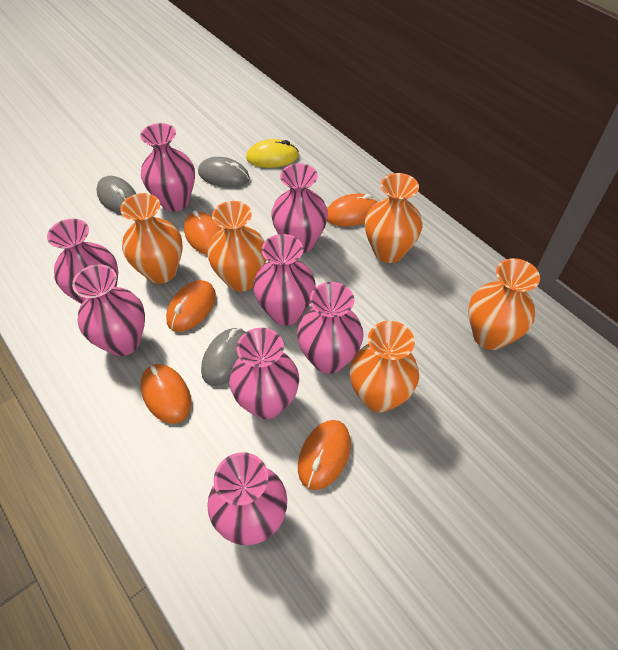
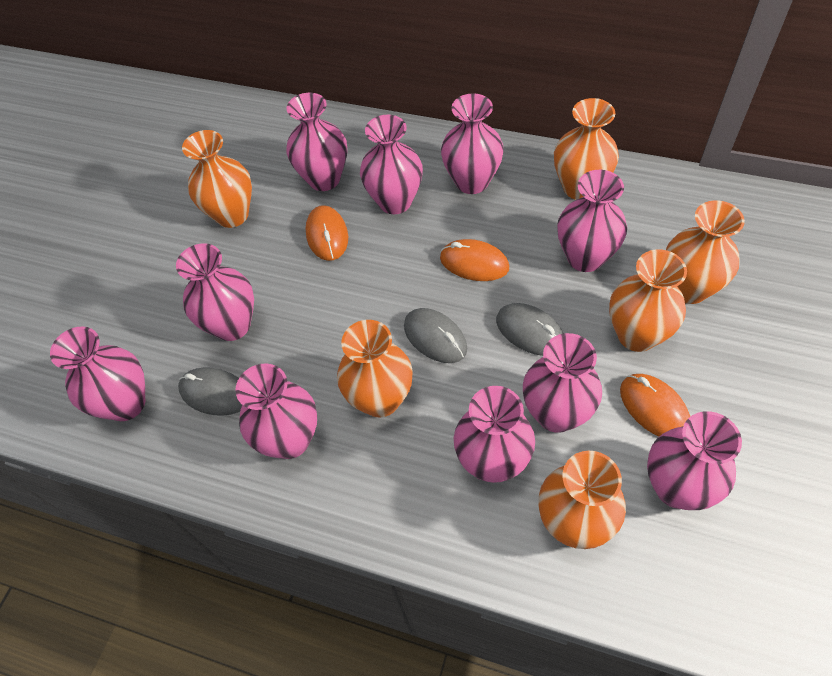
orange mouse: [141,364,191,424] [166,280,216,332] [184,210,222,255] [298,420,351,490] [327,193,378,226] = 5 -> [305,205,348,261] [440,239,509,281] [620,374,690,436] = 3
orange vase: [120,193,183,284] [207,201,266,292] [350,321,419,413] [365,173,422,263] [468,258,540,350] = 5 -> [182,130,252,228] [337,320,413,417] [538,451,626,549] [554,98,619,200] [609,249,687,352] [666,200,745,304] = 6
pink vase: [47,219,118,304] [72,264,145,356] [140,123,195,211] [207,452,287,545] [229,328,299,419] [253,234,316,325] [271,163,328,253] [297,282,364,374] = 8 -> [50,326,145,421] [176,243,254,341] [235,363,317,459] [286,93,347,191] [360,115,423,214] [441,93,504,194] [454,386,535,483] [523,333,602,433] [557,170,627,272] [647,411,742,510] = 10
yellow mouse: [246,139,299,168] = 1 -> none = 0

